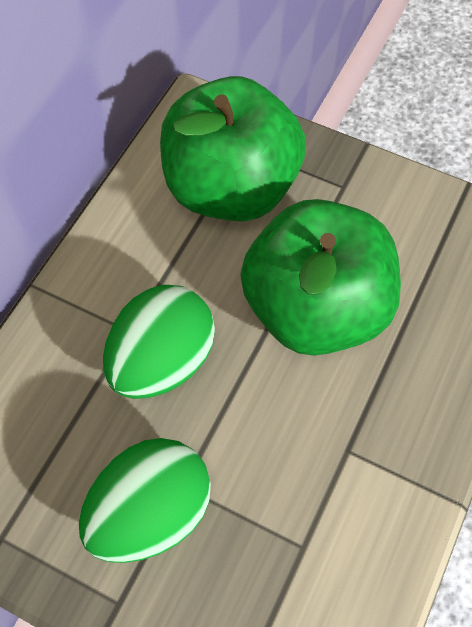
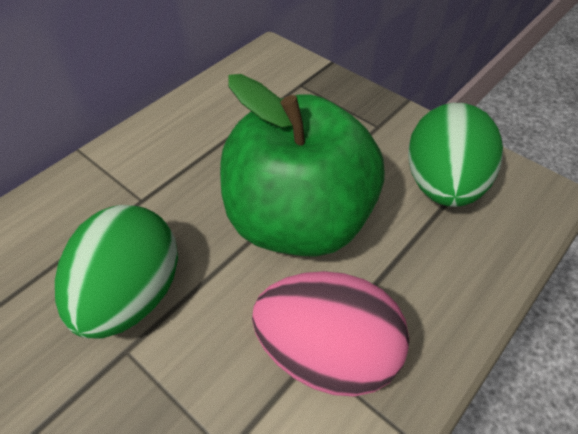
green apple: [160,76,306,222] [240,199,401,356] = 2 -> [220,74,385,257] = 1
pink egg: none = 0 -> [252,271,409,396] = 1

